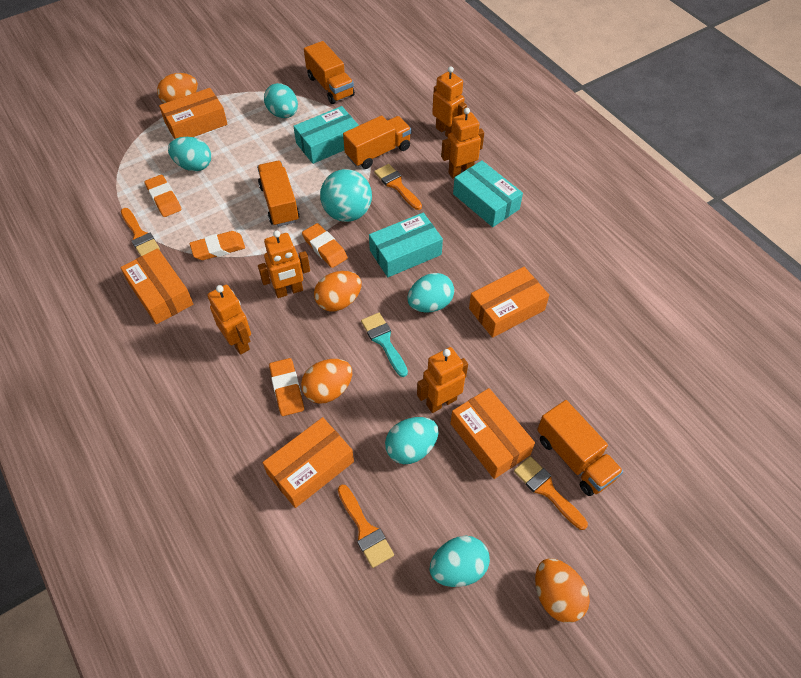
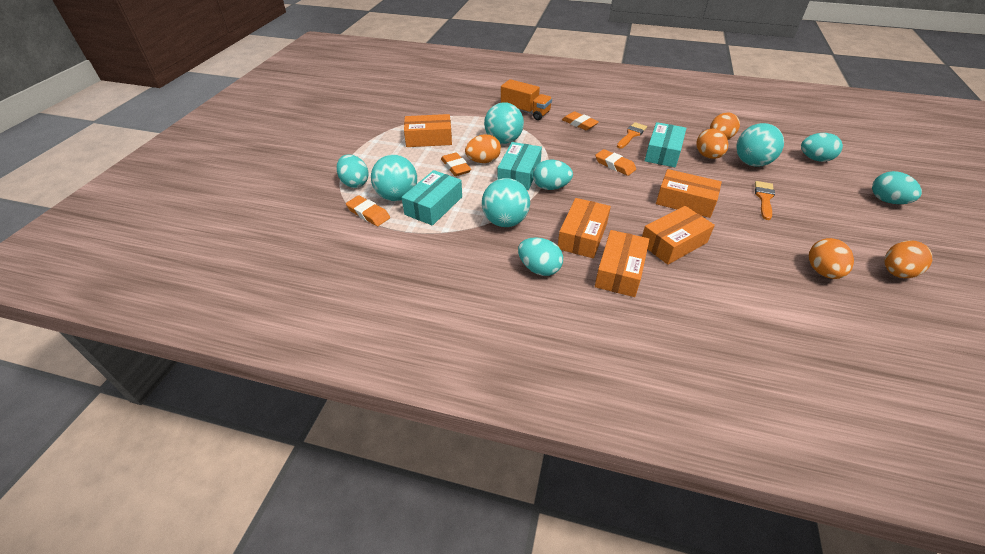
orange brush: [121,208,160,256] [338,485,394,568] [374,164,422,210] [514,456,588,530] = 4 -> [617,122,647,149] [755,181,775,220] = 2
orange egg: [157,73,198,103] [301,359,352,404] [314,271,362,311] [535,558,590,623] = 4 -> [465,134,501,163] [696,129,728,159] [710,113,740,139] [809,238,854,279] [884,240,932,278] = 5
orange robot: [208,285,251,355] [258,231,310,298] [417,347,468,413] [432,66,467,137] [441,108,484,178] = 5 -> none = 0
orange truck: [257,161,300,227] [304,41,355,104] [343,116,412,169] [537,400,623,496] = 4 -> [501,79,552,120] = 1
turquoise ball: [320,169,372,222] = 1 -> [371,155,417,201] [482,178,530,227] [484,102,524,144] [736,123,784,167] = 4
turquoise brush: [361,313,408,377] = 1 -> none = 0

